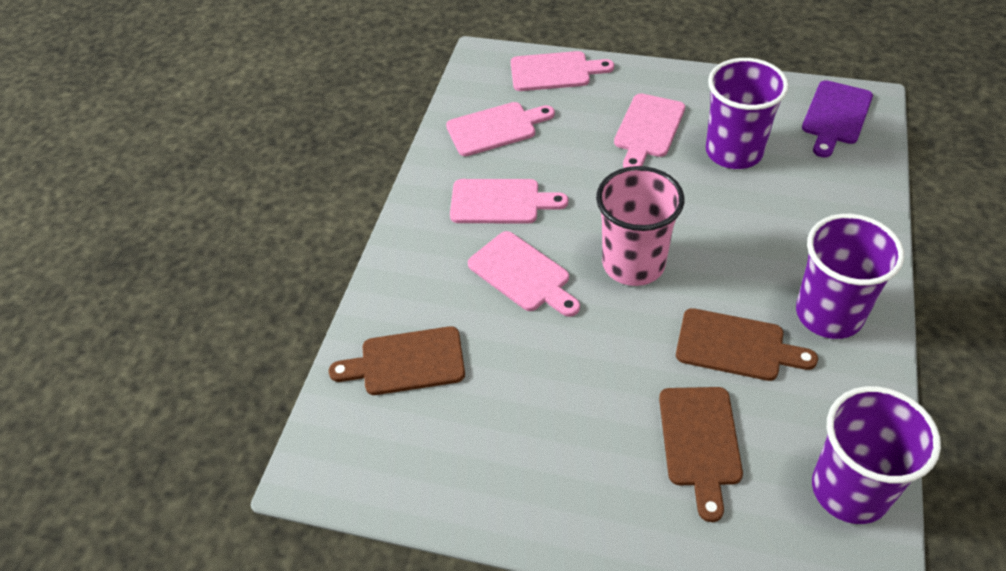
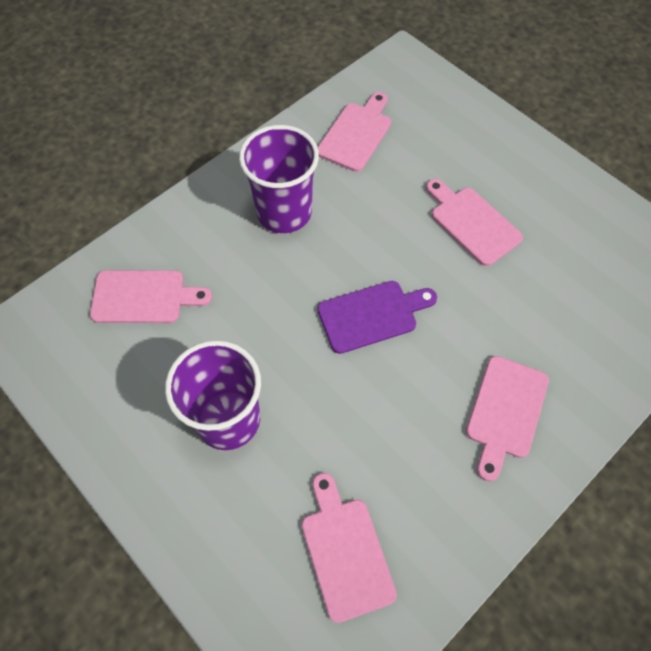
brown cutting board: [328,326,465,395] [659,387,743,522] [676,308,818,381] = 3 -> none = 0
pink cup: [596,166,684,286] = 1 -> none = 0
purple cup: [706,58,789,169] [796,214,904,339] [812,386,941,524] = 3 -> [165,340,261,450] [239,125,319,233] = 2

